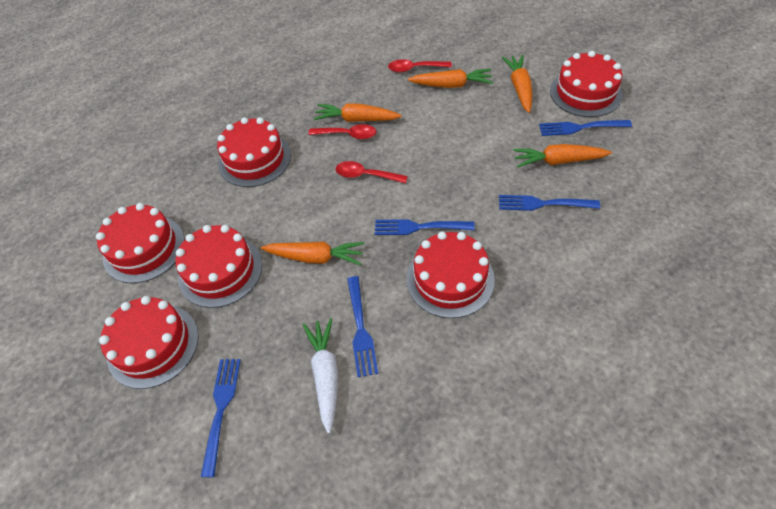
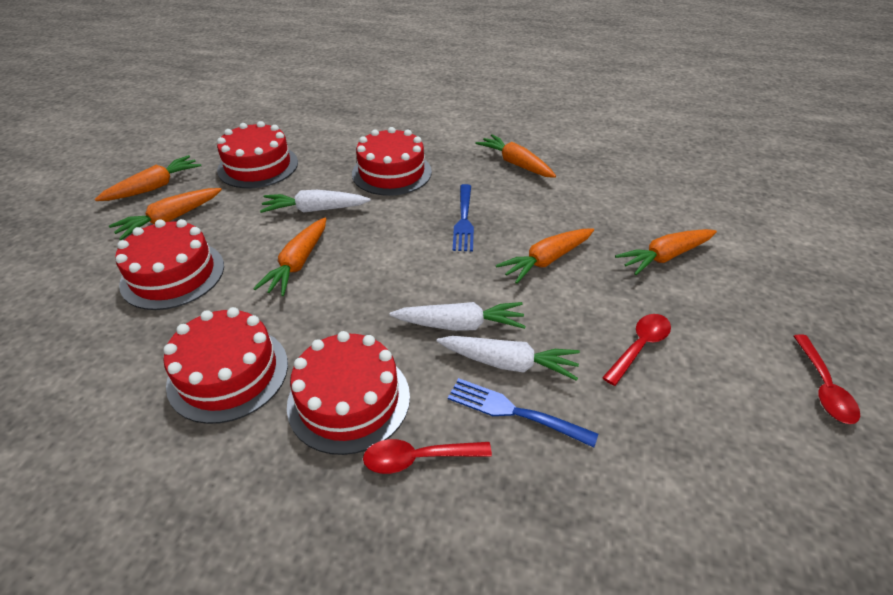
blue fork: [201,359,241,477] [347,276,378,377] [375,219,475,235] [499,195,600,211] [539,120,632,136] = 5 -> [448,378,598,448] [453,184,474,251] = 2
orange carrot: [261,241,364,265] [314,103,402,122] [408,69,493,88] [502,55,532,113] [513,144,612,168] = 5 -> [95,155,201,201] [109,188,222,240] [253,218,326,296] [475,134,556,178] [496,229,594,284] [615,229,717,275] = 6
red cake: [96,203,184,283] [99,296,199,389] [175,225,262,308] [217,117,291,187] [407,231,495,318] [550,51,623,117] = 6 -> [115,219,224,310] [163,307,288,424] [217,121,298,188] [287,331,410,455] [352,127,432,196] = 5
white carrot: [303,318,338,434] = 1 -> [260,190,371,213] [390,302,526,331] [437,336,580,381] = 3

